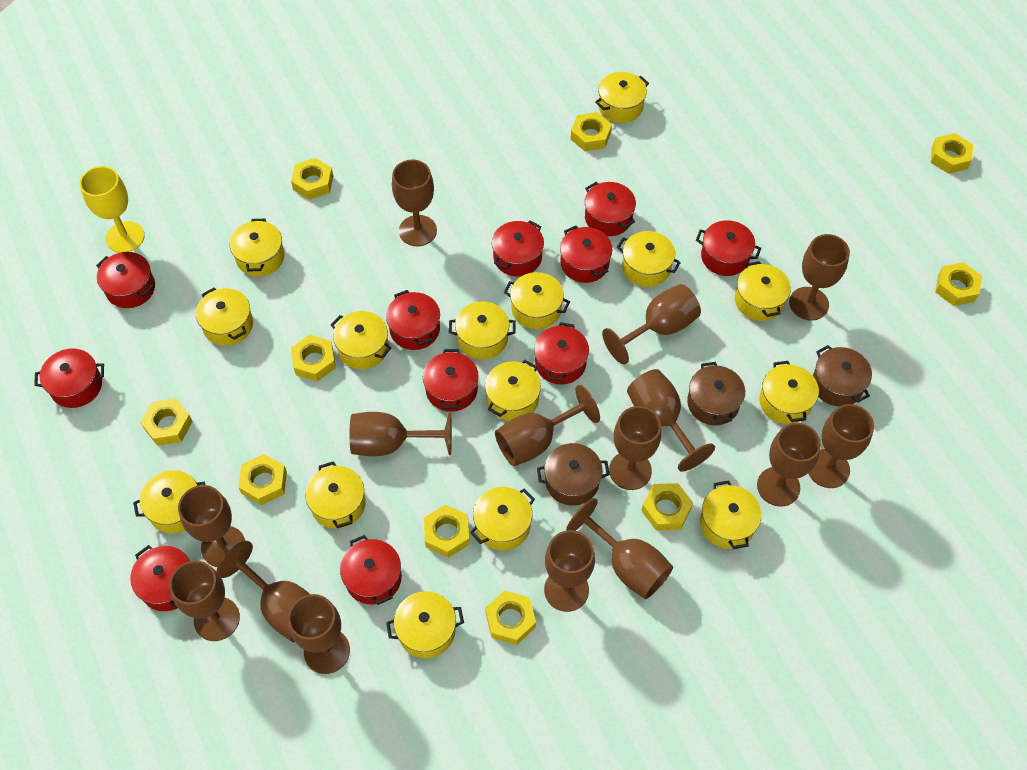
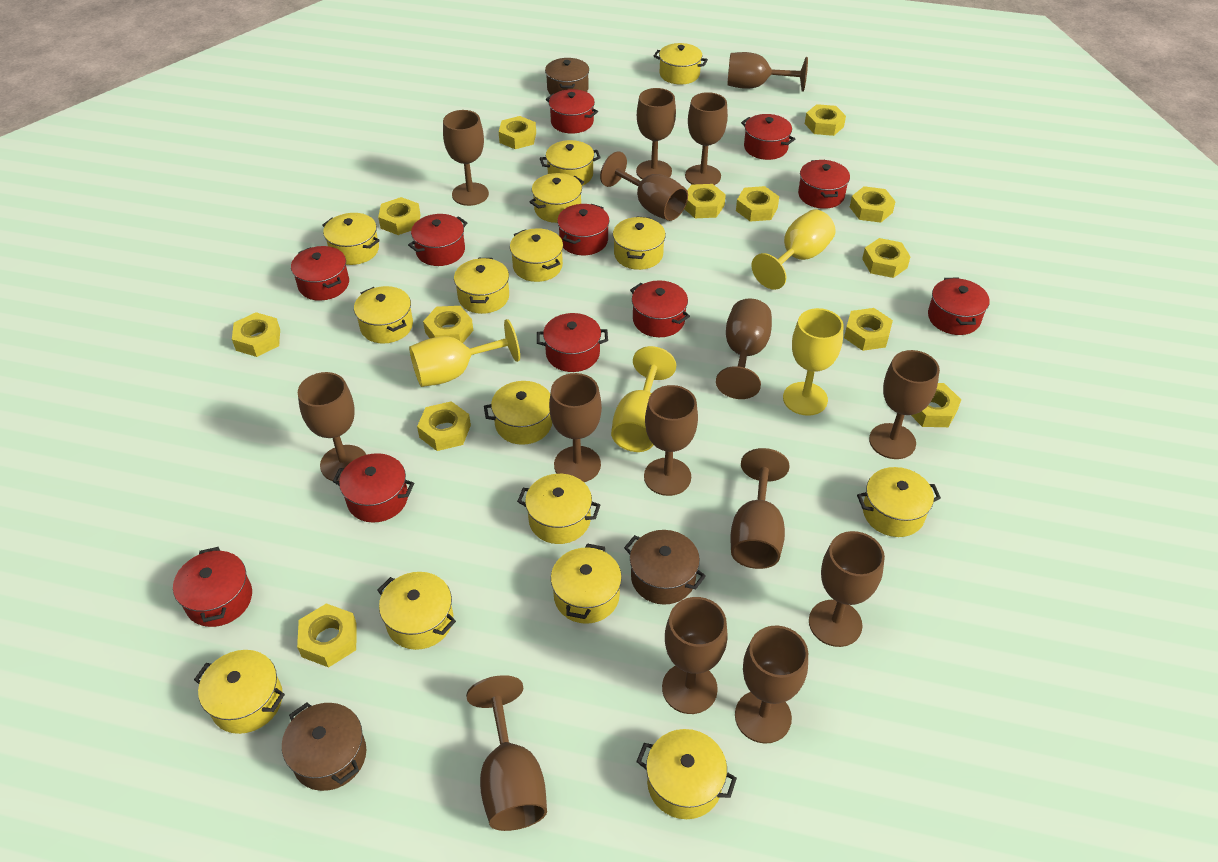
yellow goblet: [80,166,145,253] = 1 -> [409,319,520,387] [611,346,676,452] [751,210,836,290] [783,308,844,416] = 4
yellow nut: [140,398,193,446] [238,454,287,505] [291,158,333,200] [291,335,336,382] [424,505,470,558] [485,591,536,645] [571,112,612,151] [641,483,693,530] [931,133,973,174] [935,262,982,306] = 10 -> [232,312,280,357] [297,603,357,667] [378,197,420,235] [417,401,471,451] [423,306,473,343] [499,116,536,149] [684,184,726,218] [736,186,779,222] [805,104,846,136] [844,308,893,351] [850,186,896,223] [862,238,911,278] [911,383,961,427] = 13

